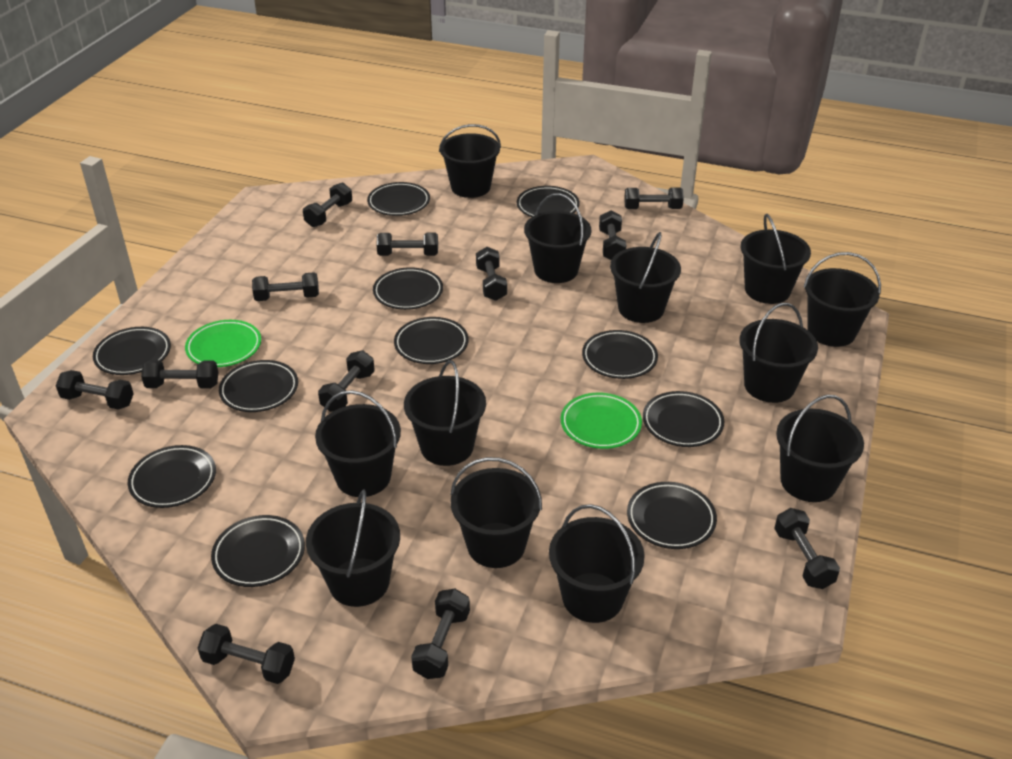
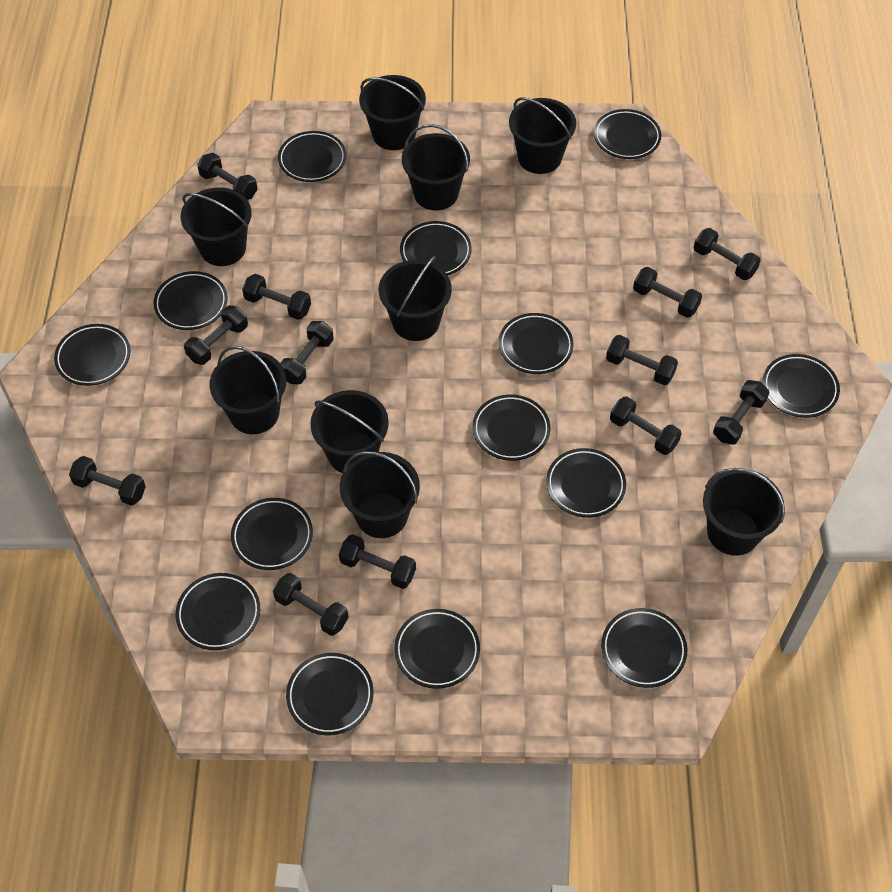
black bucket: [306,489,400,607] [315,390,401,497] [404,360,486,466] [439,124,501,198] [450,457,542,568] [524,193,592,283] [549,504,645,623] [610,232,681,323] [739,303,818,403] [741,214,811,304] [776,395,864,502] [804,252,881,347] = 12 -> [181,187,252,266] [210,346,286,434] [310,390,389,473] [340,451,420,538] [359,75,426,150] [379,256,452,341] [402,124,470,210] [509,97,576,174] [703,468,785,556] = 9
black plate: [93,327,171,375] [128,445,216,508] [211,515,305,587] [219,360,298,412] [367,182,430,216] [373,267,443,310] [394,317,469,364] [517,186,580,217] [582,330,658,379] [627,482,717,549] [643,391,725,447] = 11 -> [54,324,130,386] [154,271,228,330] [176,573,260,650] [231,498,313,570] [278,131,346,182] [286,653,374,735] [394,609,480,689] [400,221,472,275] [472,395,550,461] [498,313,574,374] [546,448,626,518] [594,109,661,159] [601,608,687,688] [763,354,840,418] = 14
green plate: [185,320,261,367] [561,393,642,449] = 2 -> none = 0

